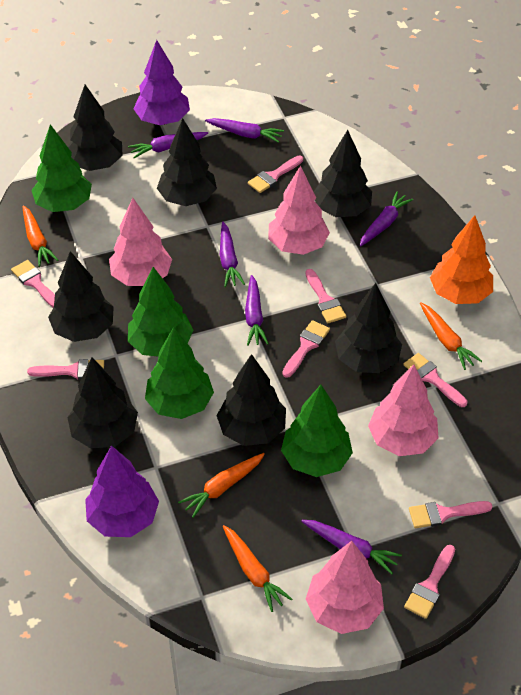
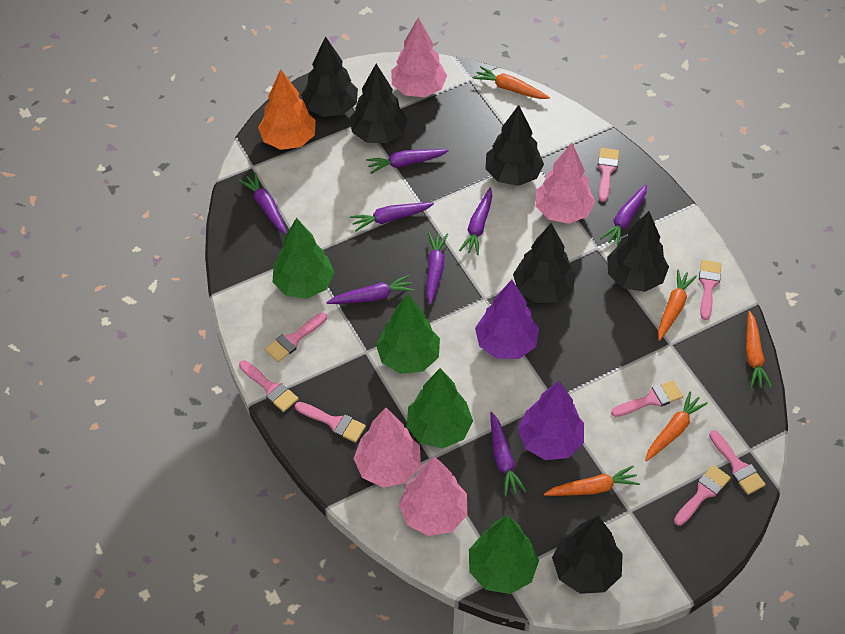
black tree: [48,251,114,342] [67,357,138,449] [68,85,123,171] [157,119,217,206] [217,354,286,446] [314,130,372,217] [335,283,402,373] = 7 -> [301,36,358,117] [350,64,407,143] [485,105,544,186] [513,223,575,303] [552,516,623,594] [607,211,669,292] = 6
orange carrot: [22,205,58,267] [178,453,265,518] [223,525,292,612] [420,302,482,370] = 4 -> [473,66,550,99] [544,466,640,496] [645,392,708,462] [658,269,697,341] [746,311,772,388] = 5
purple carrot: [128,132,208,158] [205,118,284,143] [220,222,245,287] [245,275,269,346] [301,520,402,574] [360,191,413,246] = 6 -> [239,172,287,234] [326,275,415,304] [350,203,434,232] [366,149,449,174] [427,232,448,304] [459,187,492,255] [490,412,527,496] [600,184,647,247] = 8

